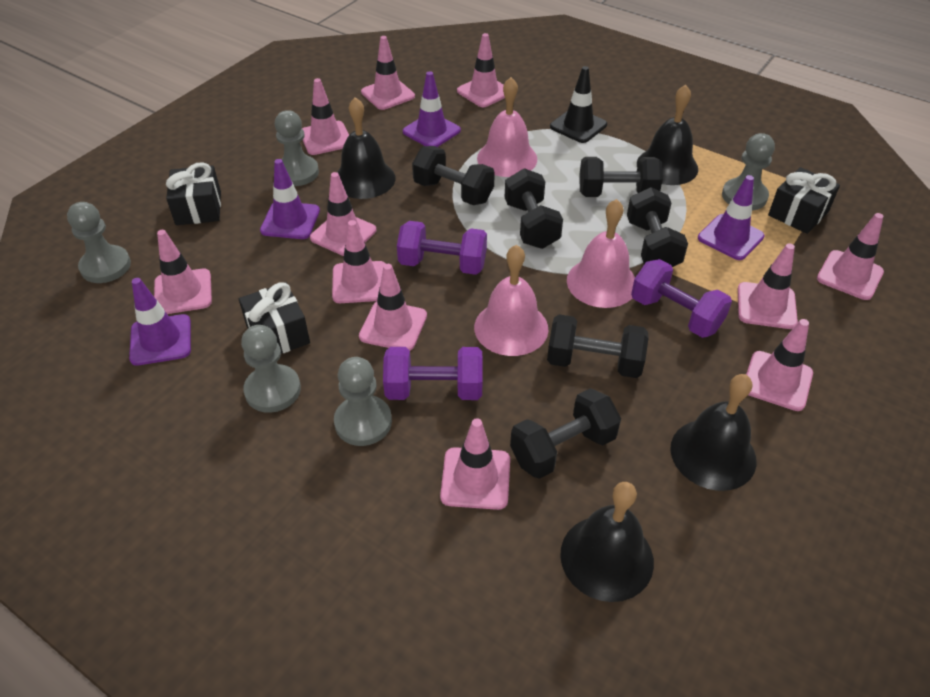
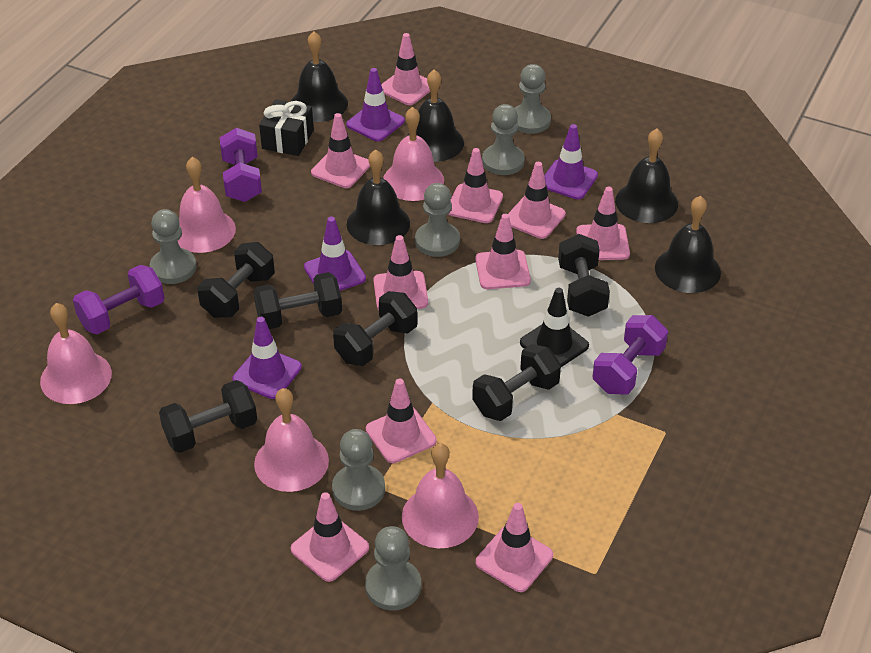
black bell: [337,97,395,199] [560,482,654,602] [637,85,698,185] [670,374,757,491] = 4 -> [291,31,348,122] [347,149,410,245] [407,70,464,162] [615,128,678,223] [655,196,721,293] = 5
black gift: [166,162,221,225] [239,282,310,354] [768,167,840,234] = 3 -> [259,99,314,156] = 1
grey pawn: [67,202,131,283] [241,325,301,413] [275,110,319,186] [334,357,392,446] [722,133,775,210] = 5 -> [150,209,196,284] [332,429,385,511] [365,526,421,610] [415,183,460,257] [482,104,525,175] [515,64,551,134] = 6
pink bell: [474,245,548,356] [477,77,537,177] [567,199,635,308] = 3 -> [40,303,112,404] [178,157,236,253] [254,388,329,492] [383,107,444,201] [402,443,479,548] = 5
pink traffic cone: [154,230,212,314] [302,78,349,155] [310,172,376,256] [332,220,386,303] [359,264,427,350] [361,36,415,110] [440,418,510,510] [457,33,505,107] [738,243,798,329] [746,319,813,411] [817,213,884,300] = 11 -> [291,492,369,582] [311,113,370,188] [366,379,437,463] [373,235,428,310] [381,33,430,105] [448,148,503,223] [475,214,531,289] [476,503,553,592] [508,162,566,239] [576,186,630,260] = 10

